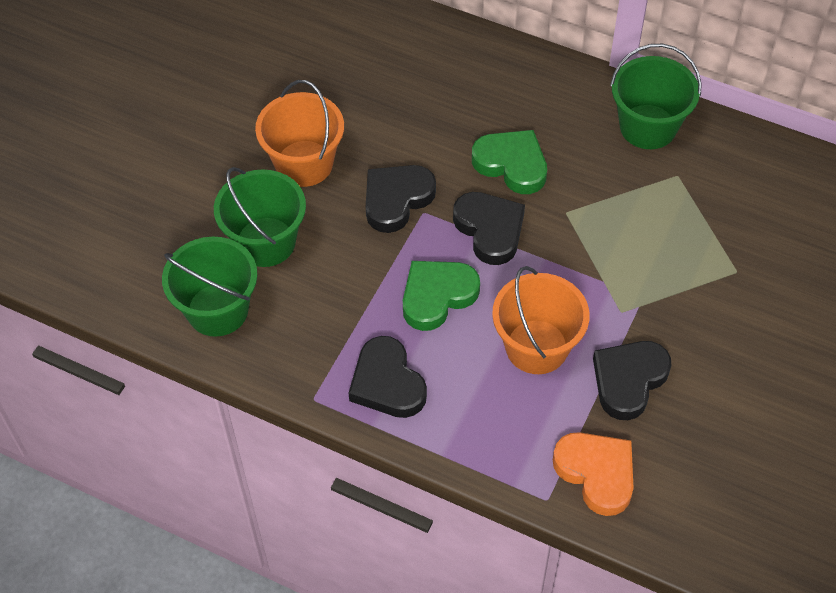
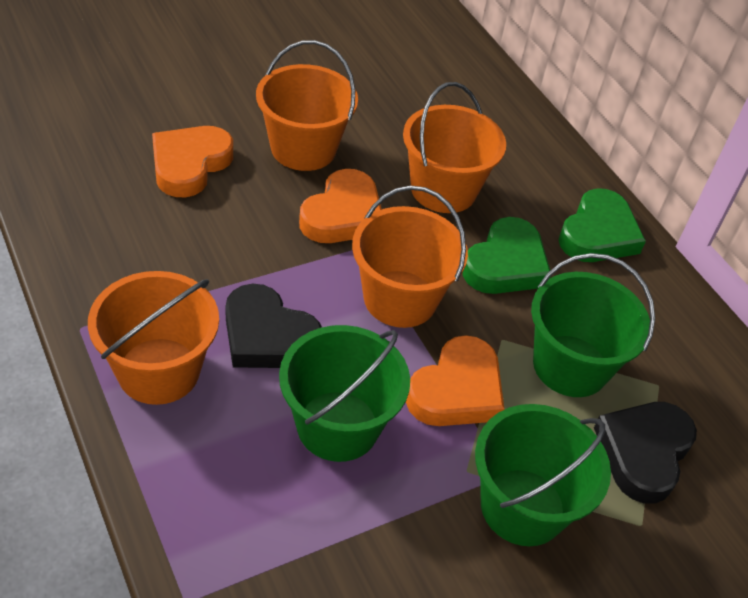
black heart: [349,336,427,418] [366,165,436,233] [453,192,525,265] [593,341,672,420] = 4 -> [226,284,322,368] [594,402,697,504] = 2
orange bucket: [255,80,344,187] [492,266,590,374] = 2 -> [88,271,219,405] [256,40,358,171] [352,186,468,328] [403,82,506,213] = 4
orange heart: [553,432,634,516] = 1 -> [152,126,233,198] [299,169,382,243] [406,335,504,426] = 3

